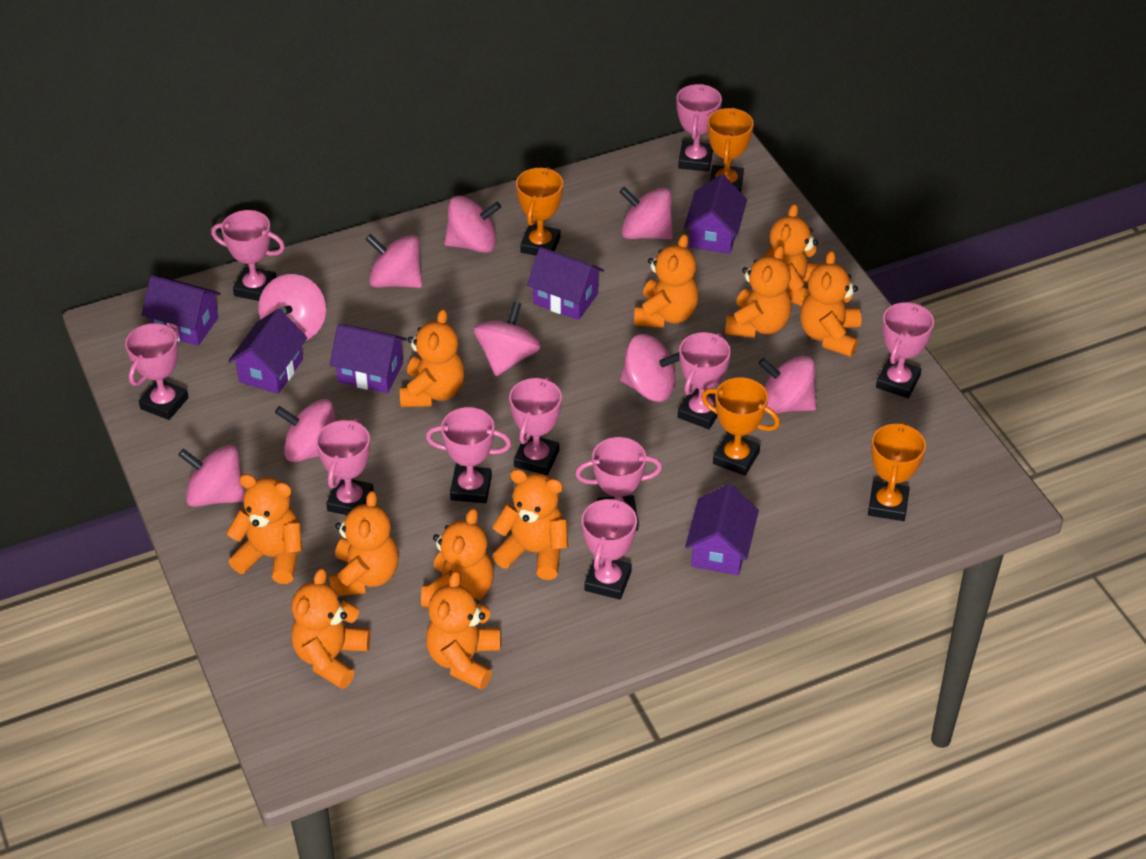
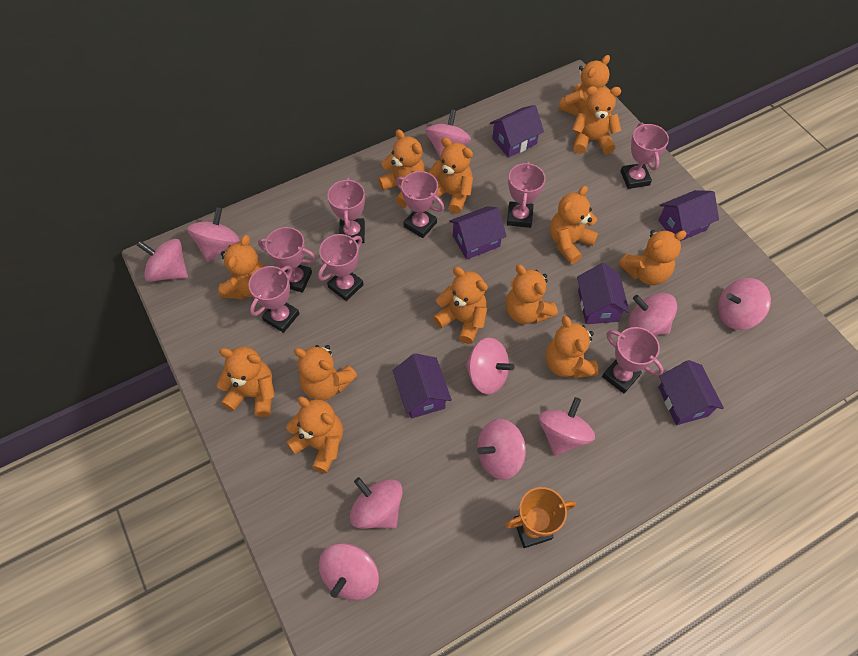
orange teddy bear: [226,474,302,584] [291,569,370,689] [329,491,399,596] [400,309,465,407] [421,508,494,607] [426,571,500,690] [492,469,568,580] [634,234,699,328] [725,245,792,338] [765,204,821,306] [800,251,861,357] = 11 -> [216,347,275,417] [218,235,265,299] [286,397,343,473] [294,345,358,401] [378,129,426,207] [428,137,473,214] [433,267,488,344] [506,264,558,324] [546,316,598,378] [550,186,598,264] [558,55,610,116] [572,86,621,154] [618,230,687,285] = 13
orange trophy: [516,167,563,256] [701,377,780,476] [708,107,754,192] [868,421,926,521] = 4 -> [505,487,576,548] = 1
pink spinning top: [178,445,245,507] [258,274,326,340] [275,399,335,462] [365,234,422,288] [444,196,501,253] [473,302,541,376] [620,187,673,239] [620,334,680,402] [758,356,816,414] = 9 -> [137,239,188,282] [187,207,240,262] [319,543,379,601] [350,477,403,529] [425,109,471,159] [466,338,514,394] [477,419,526,480] [539,397,595,456] [628,293,677,336] [718,278,771,330] = 10
pink trophy: [125,323,189,420] [211,210,285,301] [316,418,374,515] [426,407,511,503] [509,377,562,475] [575,437,662,531] [581,497,637,600] [676,84,722,172] [678,332,731,429] [876,302,934,398] = 10 -> [248,266,300,333] [258,227,317,293] [318,234,364,301] [328,177,365,243] [396,171,444,238] [507,161,546,228] [602,327,664,393] [621,123,669,189] = 8

